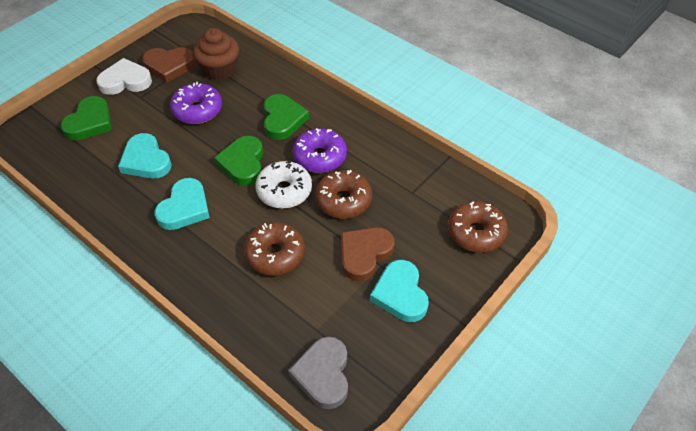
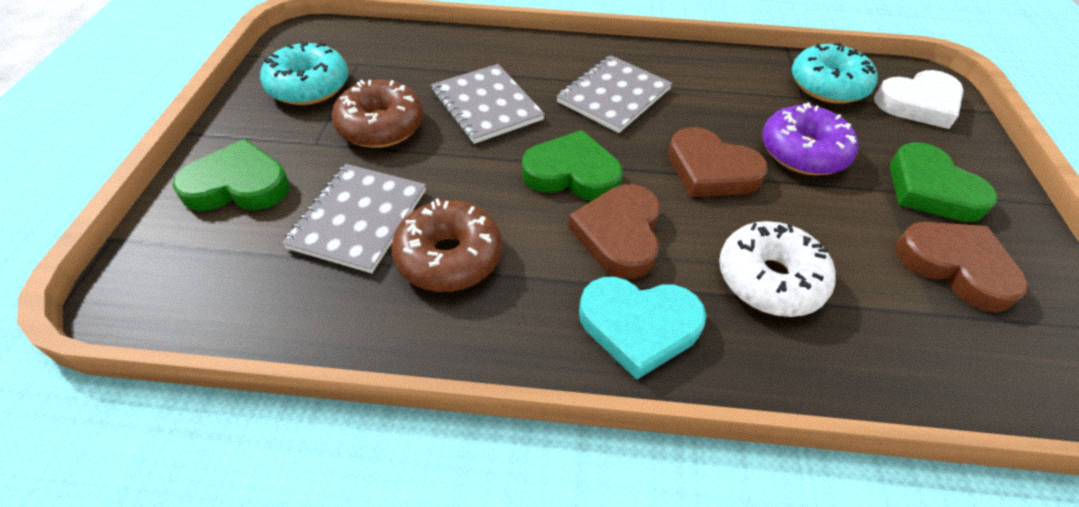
brown cupcake: [193,28,239,80] = 1 -> none = 0
brown donut: [244,222,305,276] [315,170,372,219] [448,201,508,253] = 3 -> [332,80,424,148] [391,198,502,292] = 2
brown heart: [142,47,196,83] [341,227,395,281] = 2 -> [568,184,661,279] [668,127,768,197] [895,222,1028,312] = 3
grey heart: [288,337,348,409] = 1 -> none = 0
grey notebook: none = 0 -> [282,164,426,273] [431,64,545,144] [556,55,672,133] = 3
purple donut: [170,82,222,124] [293,128,347,173] = 2 -> [762,102,858,175] = 1
turquoise donut: none = 0 -> [260,41,348,105] [792,43,878,104] = 2
turquoise heart: [118,133,172,179] [155,178,210,230] [370,260,429,322] = 3 -> [579,277,707,380] = 1

